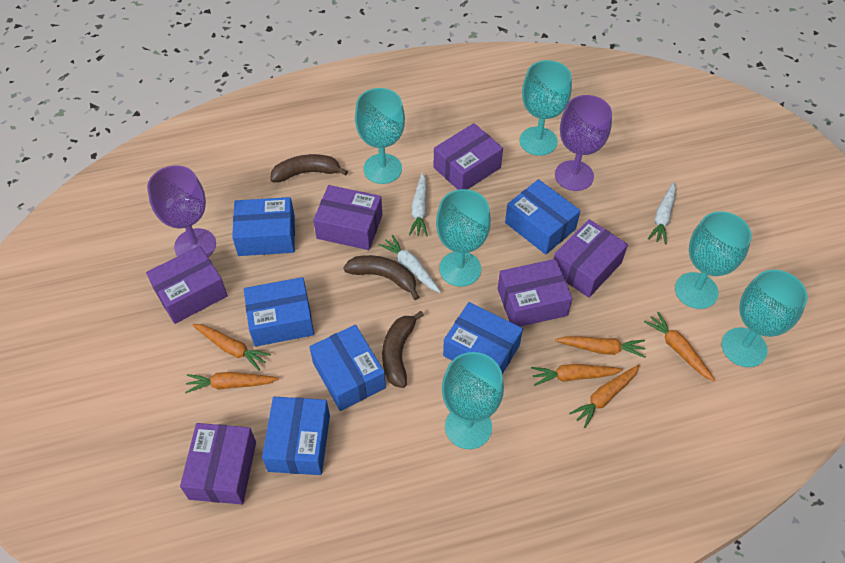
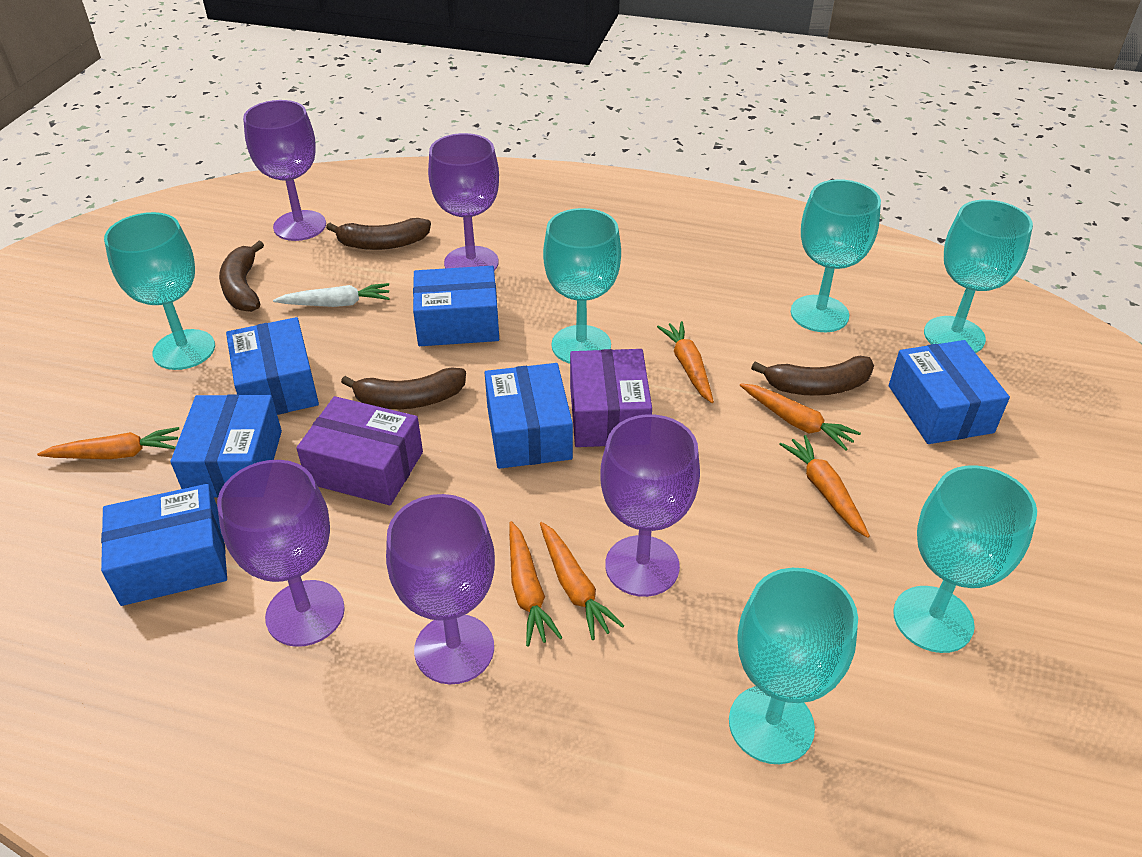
brown banana: [270,154,348,182] [343,255,419,300] [382,311,424,388] = 3 -> [219,241,264,312] [326,218,431,250] [341,367,466,409] [751,356,874,396] = 4
purple box: [146,246,228,324] [180,423,256,504] [313,185,382,250] [434,123,503,190] [498,259,573,327] [554,219,628,298] = 6 -> [296,396,423,505] [570,349,652,447] = 2
purple goblet: [147,165,216,257] [555,95,612,191] = 2 -> [217,460,345,647] [243,100,326,241] [386,494,495,684] [428,133,499,271] [600,414,700,597] = 5
white carrot: [378,235,441,293] [409,172,428,236] [648,182,676,245] = 3 -> [273,283,390,307] = 1

